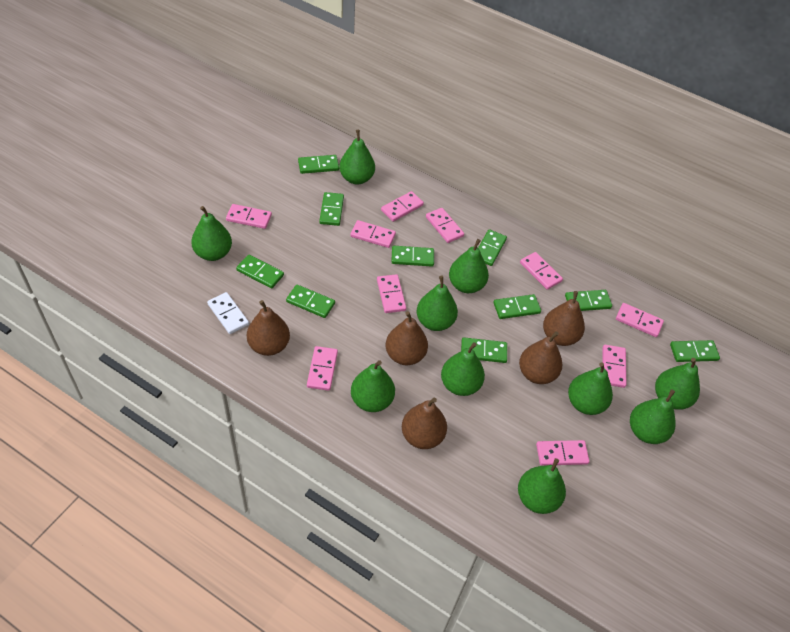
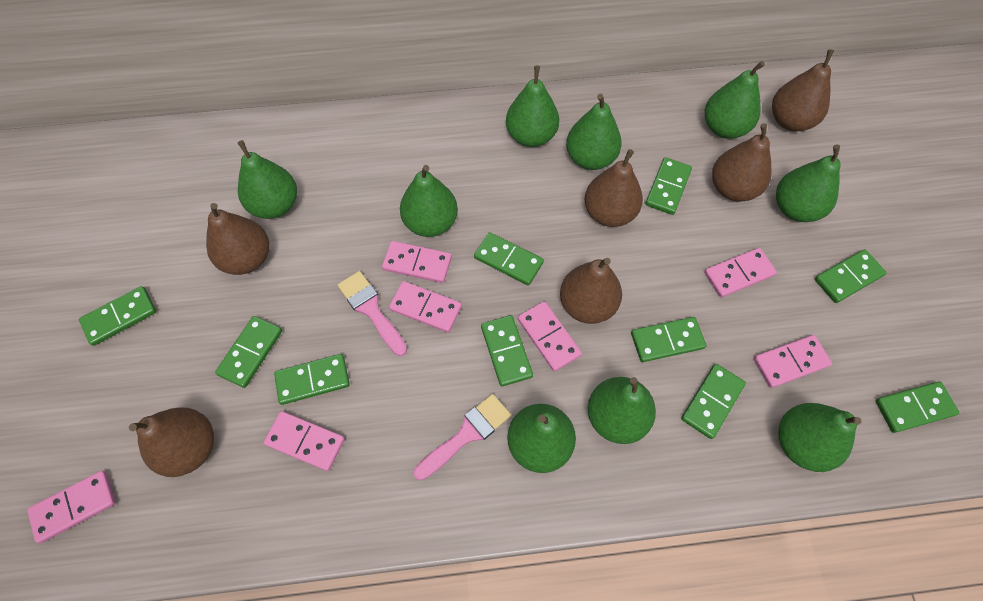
brown pear: [247,300,290,356] [386,311,428,365] [402,398,447,449] [519,331,562,384] [543,291,585,346] = 5 -> [129,408,214,477] [206,203,269,275] [560,258,622,324] [585,149,643,227] [712,123,771,202] [772,49,834,131] = 6
green pear: [191,206,232,261] [339,130,375,185] [351,360,395,412] [417,276,458,331] [441,342,485,396] [449,239,489,293] [518,458,566,514] [568,363,613,415] [630,389,676,444] [655,358,700,410] = 10 -> [238,140,297,219] [400,165,458,237] [506,66,559,147] [507,404,576,473] [566,94,622,170] [588,377,656,444] [705,61,765,139] [776,145,841,222] [778,403,862,472] = 9
pink brush: none = 0 -> [338,271,407,356] [413,394,511,480] = 2
pink domino: [226,204,272,229] [307,346,338,391] [350,220,396,248] [377,274,406,313] [381,191,424,222] [426,208,464,243] [520,252,563,290] [536,440,589,466] [602,345,626,388] [616,303,664,337] = 10 -> [27,471,116,543] [263,411,345,471] [382,241,452,283] [389,281,462,333] [518,301,582,372] [704,248,777,298] [754,335,832,388] = 7
white domino: [207,292,249,334] = 1 -> none = 0

